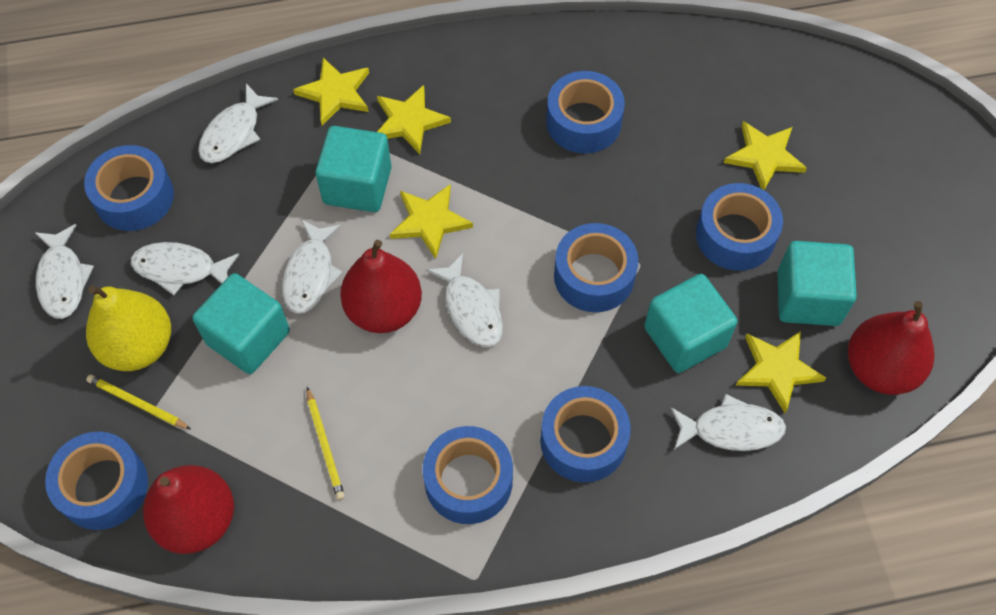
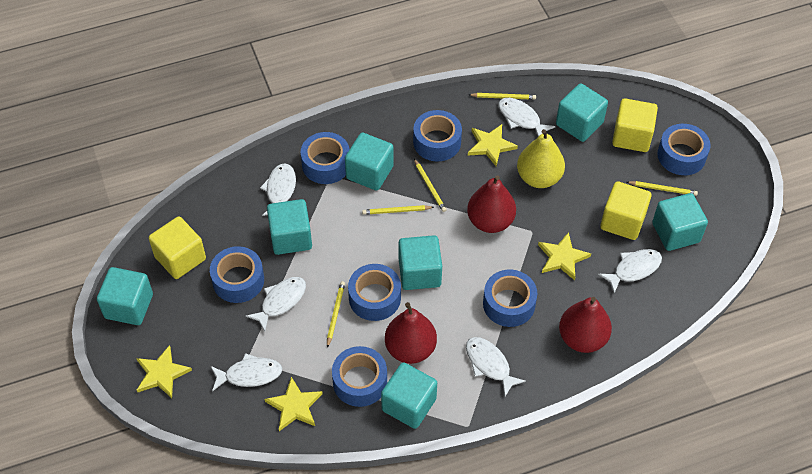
turquoise cube: [192,273,290,374] [315,126,392,212] [644,274,738,373] [777,241,857,326] = 4 -> [97,267,153,325] [267,199,312,255] [345,133,394,191] [381,362,437,429] [399,235,442,290] [556,83,608,142] [652,193,708,251] = 7
yellow cube: none = 0 -> [149,216,206,279] [600,181,652,240] [612,98,658,152] = 3
yellow pencil: [86,375,191,429] [307,387,345,500] = 2 -> [327,281,345,348] [362,205,434,215] [414,159,447,212] [469,93,536,100] [627,181,698,196] = 5
yellow star: [293,58,369,125] [377,85,451,154] [390,185,473,259] [724,121,807,190] [736,331,826,413] = 5 -> [136,345,192,398] [264,377,323,431] [468,124,518,166] [538,232,591,280] = 4

